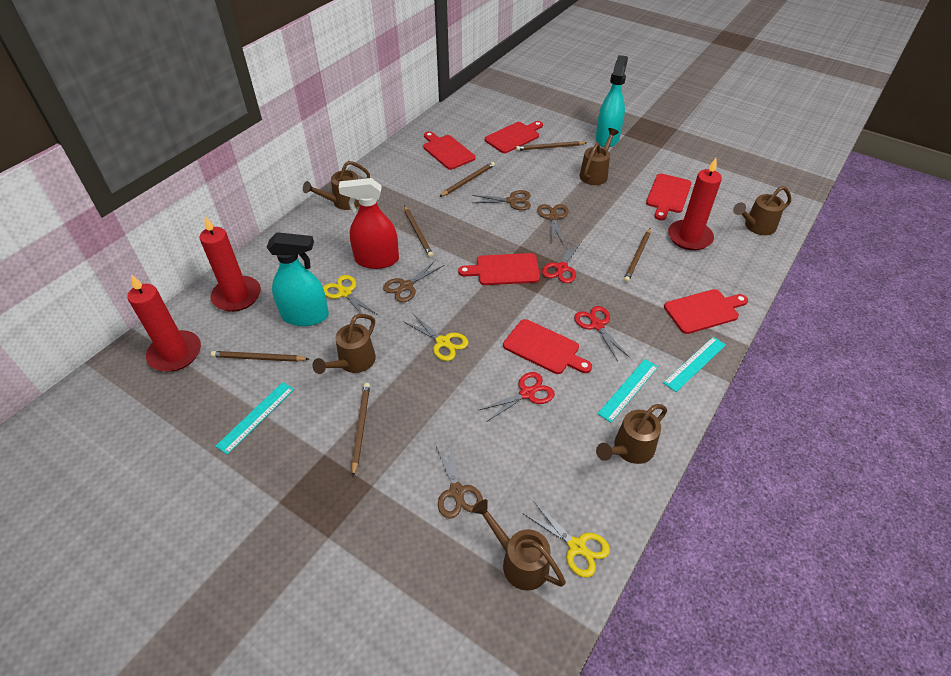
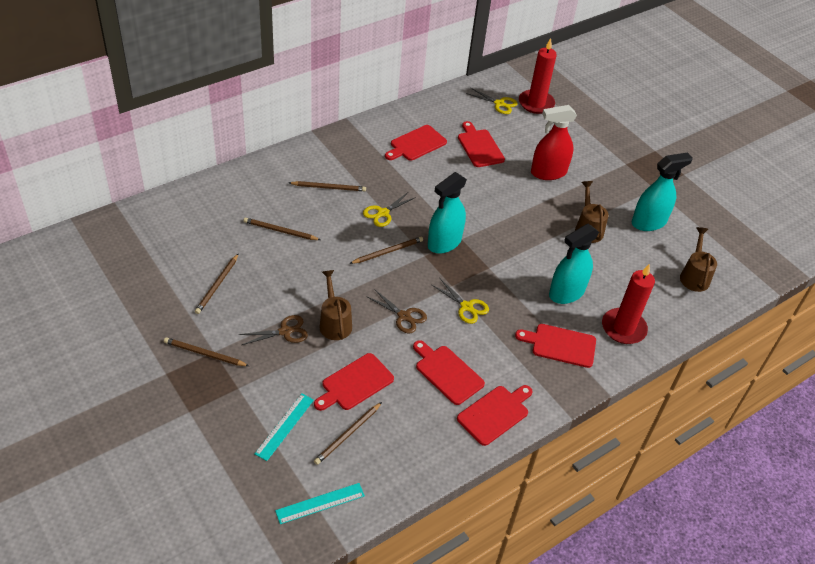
brown scissors: [383,260,444,302] [435,440,483,519] [472,190,531,210] [537,204,569,244] = 4 -> [238,315,308,345] [366,289,427,333] = 2
brown watering can: [303,161,370,210] [312,314,376,374] [472,499,566,591] [580,128,619,185] [596,404,667,464] [733,186,791,235] = 6 -> [320,270,352,340] [575,181,608,243] [680,227,717,292] = 3
red candle: [127,274,201,372] [200,216,261,312] [668,158,722,250] = 3 -> [519,38,557,114] [602,264,655,344] = 2
red scissors: [479,372,555,422] [542,238,581,283] [574,306,630,361] = 3 -> none = 0
turquoise ruler: [215,382,294,455] [597,359,658,423] [663,337,726,392] = 3 -> [254,394,314,461] [275,483,365,524] = 2
turquoise spray bottle: [266,232,329,326] [596,55,628,147] = 2 -> [428,172,467,254] [549,224,599,304] [632,152,693,231] = 3

